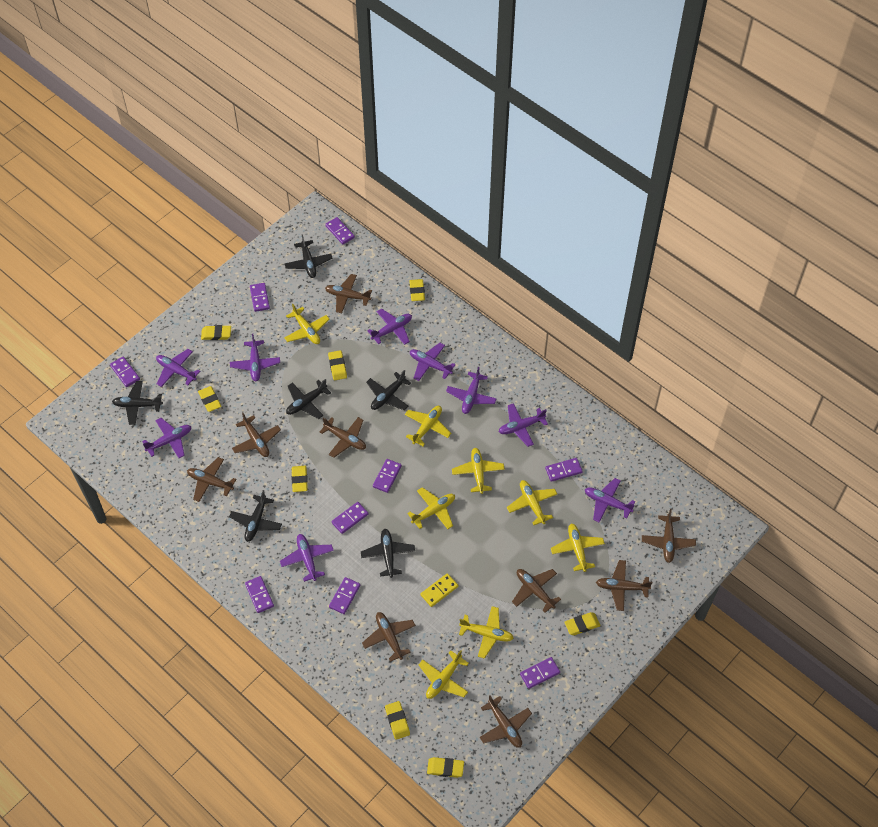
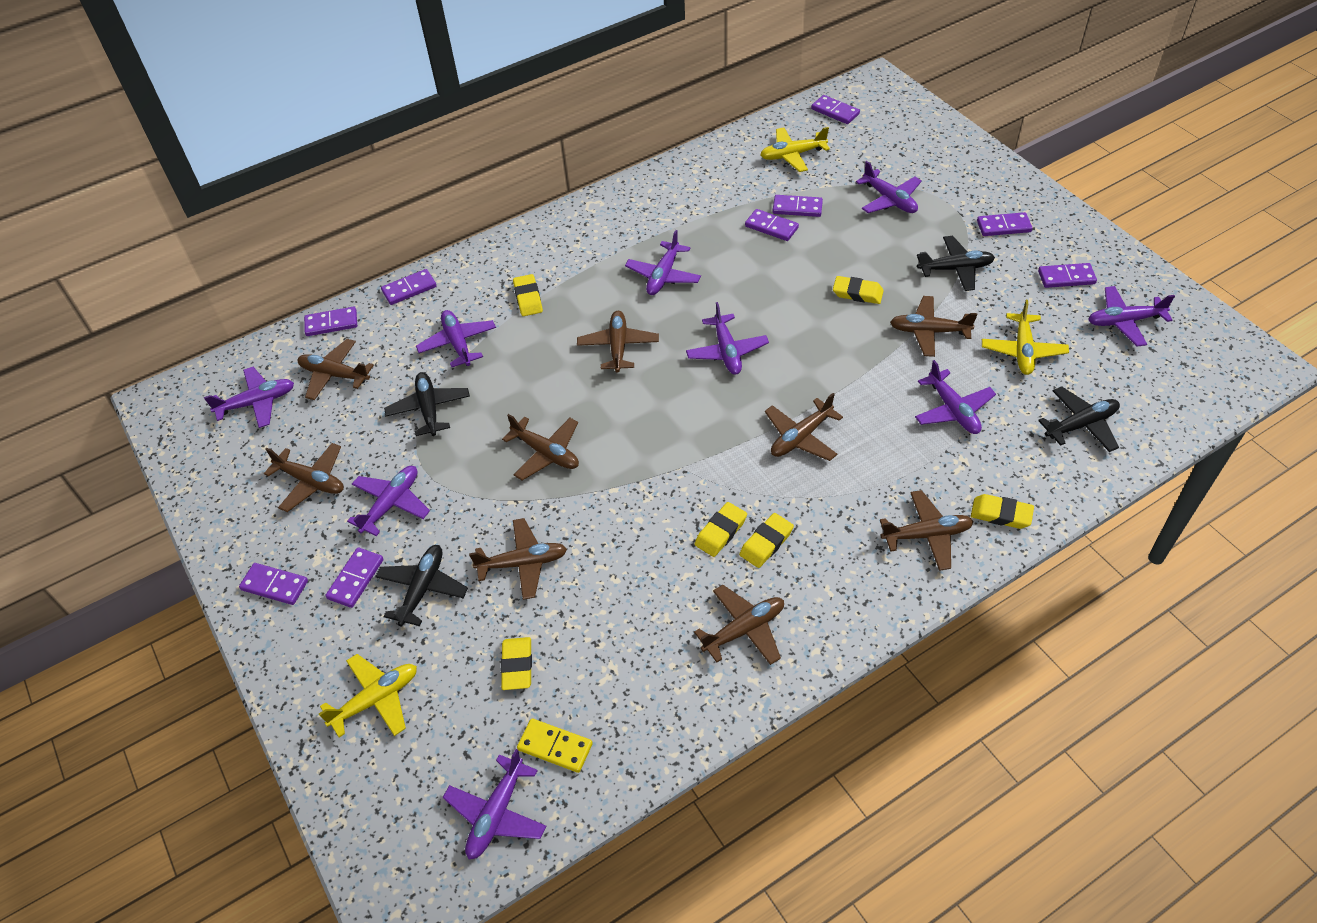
black plane: [112,381,163,425] [229,490,282,542] [284,234,332,278] [286,379,331,419] [361,529,415,578] [366,370,411,410] = 6 -> [375,545,468,626] [384,372,470,436] [917,236,995,291] [1038,386,1120,452] = 4
yellow eraser: [198,386,221,412] [201,325,231,340] [292,466,308,492] [328,350,347,380] [385,701,410,740] [409,279,425,301] [427,757,464,778] [565,612,600,635] = 8 -> [501,637,532,690] [513,274,543,316] [695,502,747,557] [739,513,794,568] [833,276,884,304] [971,494,1034,529] = 6
yellow plane: [284,304,329,344] [405,406,451,446] [407,487,455,529] [419,650,469,699] [452,448,505,494] [459,606,514,659] [507,480,557,525] [551,524,605,572] = 8 -> [319,654,417,737] [760,127,830,172] [982,300,1069,375] = 3

